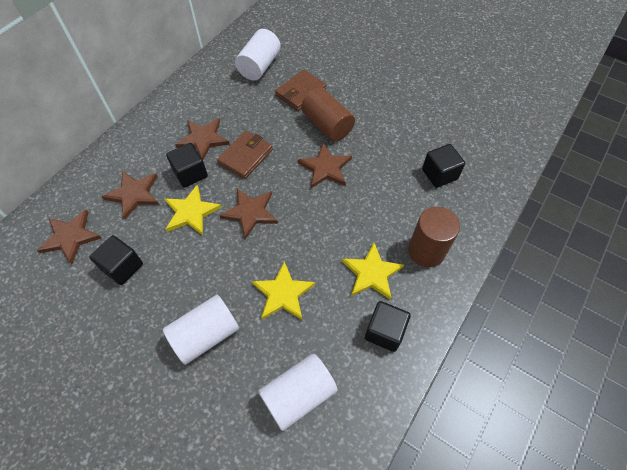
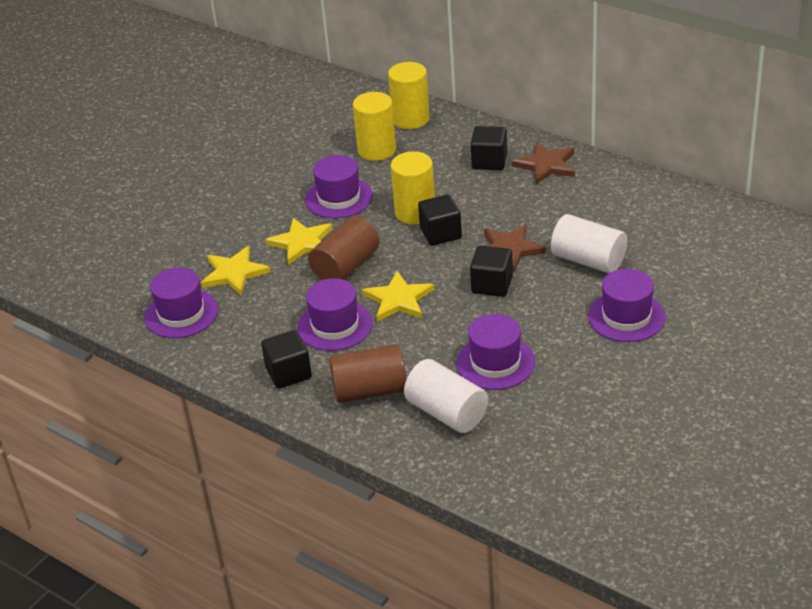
brown star: [37,210,101,264] [102,171,159,219] [175,119,230,159] [219,188,278,239] [298,143,352,188] = 5 -> [484,224,546,272] [512,142,575,184] = 2
brown wallet: [217,131,273,179] [275,70,326,111] = 2 -> none = 0
purple hat: none = 0 -> [144,267,218,338] [297,278,373,351] [305,155,373,219] [456,314,535,390] [588,269,666,342] = 5
white cylinder: [163,295,239,365] [235,29,281,81] [258,353,338,431] = 3 -> [404,359,488,433] [551,214,627,273] = 2
yellow cylinder: none = 0 -> [353,92,396,161] [388,62,430,129] [391,151,435,224] = 3

